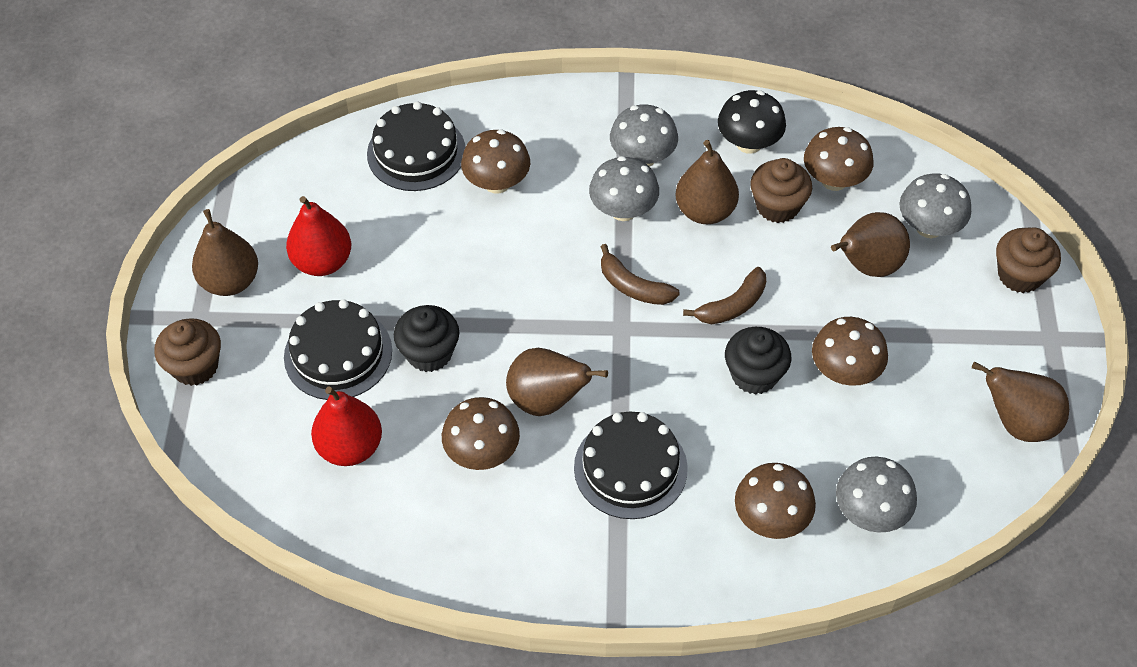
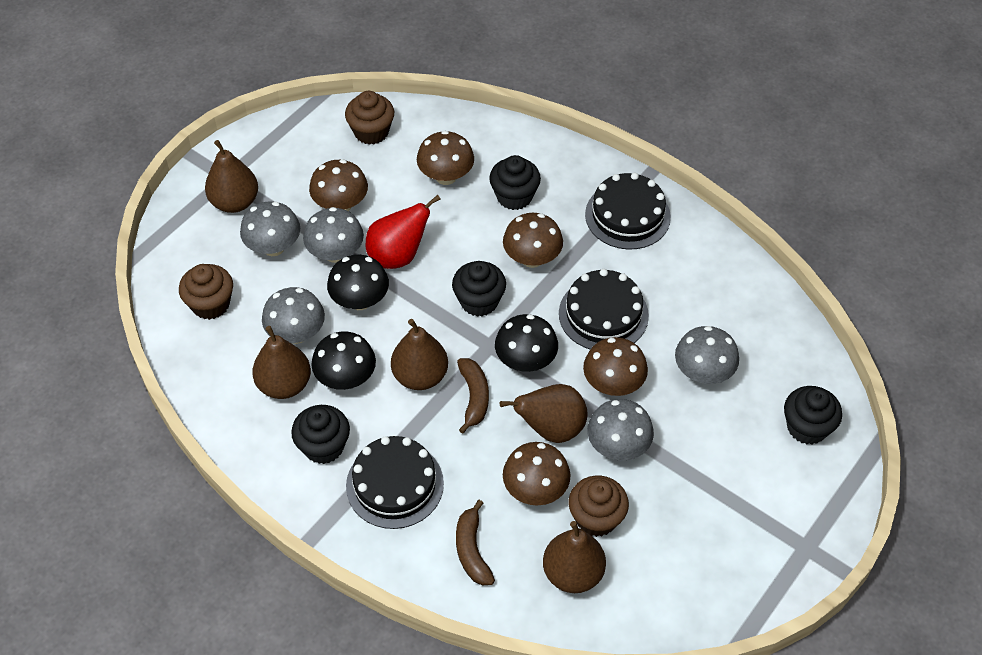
black cupcake: [394,305,459,372] [725,327,791,395] = 2 -> [291,405,350,464] [452,261,506,317] [489,155,541,210] [784,386,842,444] = 4
black mushroom: [718,90,786,154] = 1 -> [311,331,376,390] [327,255,389,310] [495,314,558,372] = 3
grey mushroom: [589,156,659,221] [610,104,678,167] [836,457,917,533] [899,173,971,238] = 4 -> [240,201,300,256] [262,287,325,344] [303,207,364,263] [587,399,654,460] [675,326,739,384] = 5
red pear: [286,196,351,276] [311,387,382,466] = 2 -> [366,195,441,269] = 1

